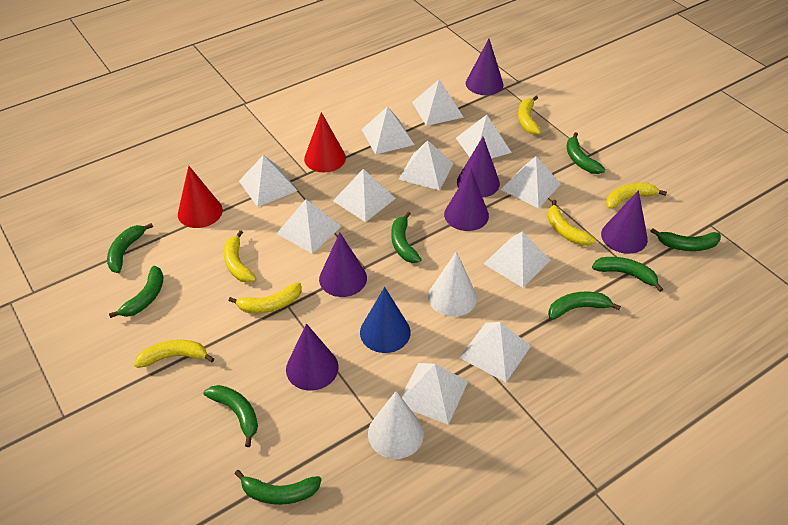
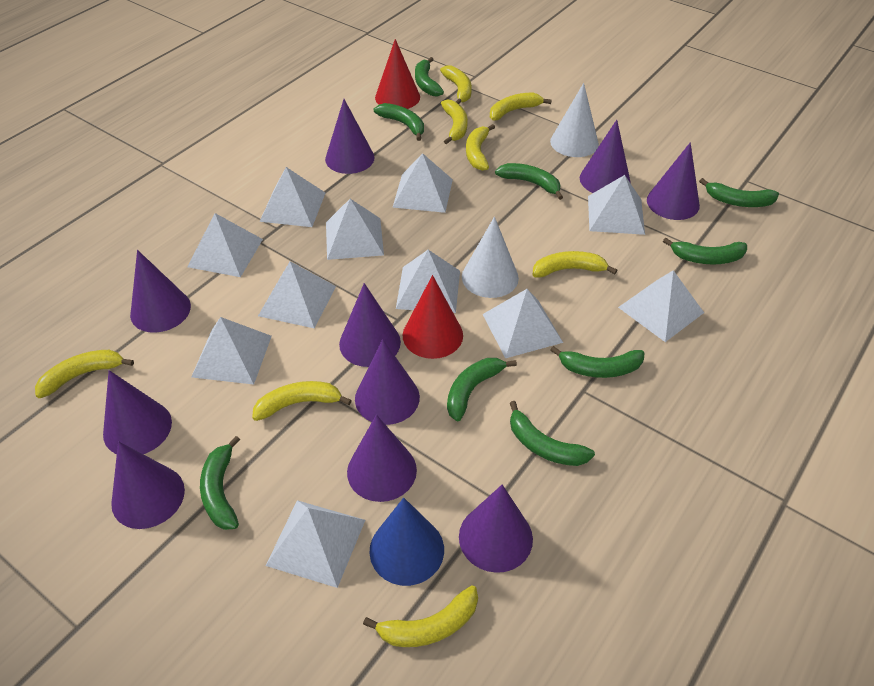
purple cone: [286,323,339,390] [319,233,367,297] [444,169,489,231] [457,137,500,198] [466,39,503,95] [601,190,648,254] = 6 -> [103,370,172,454] [111,441,185,529] [130,250,191,333] [325,99,375,174] [339,283,401,367] [347,415,417,502] [355,339,420,425] [459,485,533,573] [580,120,631,193] [647,142,700,220] = 10
yellow banana: [134,340,214,368] [224,230,256,283] [229,282,301,313] [518,96,541,135] [547,200,596,246] [606,183,667,209] = 6 -> [35,350,134,398] [252,381,352,421] [363,585,478,647] [440,65,472,104] [441,99,468,144] [466,124,495,171] [490,93,552,121] [533,251,617,277] = 8

